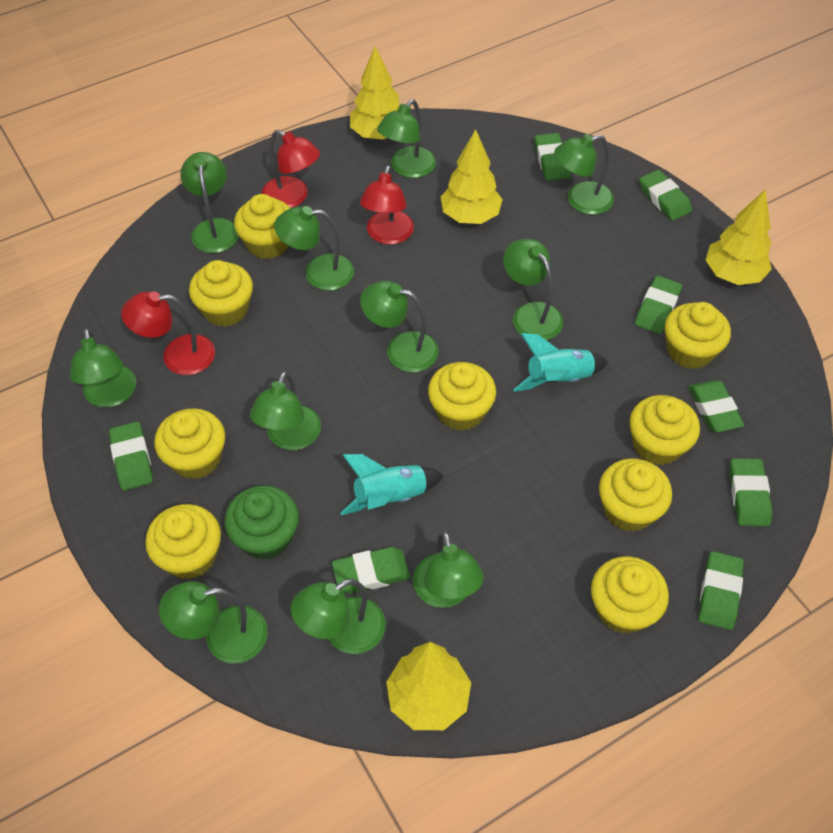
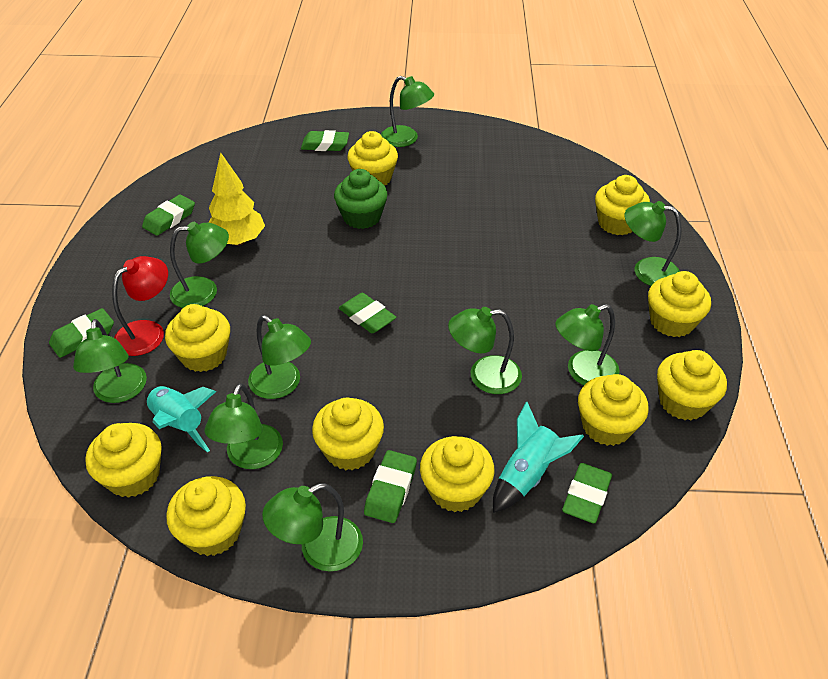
green eraser: [109,422,153,490] [332,547,410,593] [535,133,571,181] [635,276,682,334] [639,170,692,221] [689,380,744,432] [698,551,744,630] [729,458,772,526] = 8 -> [49,308,114,358] [142,194,195,236] [301,130,349,151] [339,293,396,333] [364,450,417,523] [562,463,612,523] = 6
green lamp: [70,328,136,407] [159,581,268,663] [180,152,239,253] [250,371,321,450] [274,206,354,291] [291,579,386,654] [360,281,438,372] [377,99,436,178] [413,531,484,608] [503,239,563,340] [554,134,614,215] = 11 -> [73,319,147,403] [170,222,229,308] [204,383,283,469] [248,315,311,399] [262,483,363,572] [381,76,434,147] [448,307,522,394] [555,304,620,385] [624,201,682,286] = 9
red lamp: [121,292,215,375] [262,130,320,208] [360,165,414,245] = 3 -> [112,256,168,356] = 1
yellow cupcake: [145,504,221,579] [154,408,225,479] [189,260,253,327] [234,194,290,259] [428,362,496,431] [591,556,669,634] [599,459,672,532] [630,395,700,465] [665,302,731,369] = 9 -> [85,423,162,498] [165,304,230,372] [166,476,246,556] [312,398,384,470] [347,131,398,186] [420,436,495,512] [578,374,649,446] [595,175,650,235] [648,271,711,337] [657,350,727,420] = 10
yellow tree: [350,46,399,140] [386,642,471,730] [440,129,503,224] [706,189,772,285] = 4 -> [209,152,265,246] = 1

